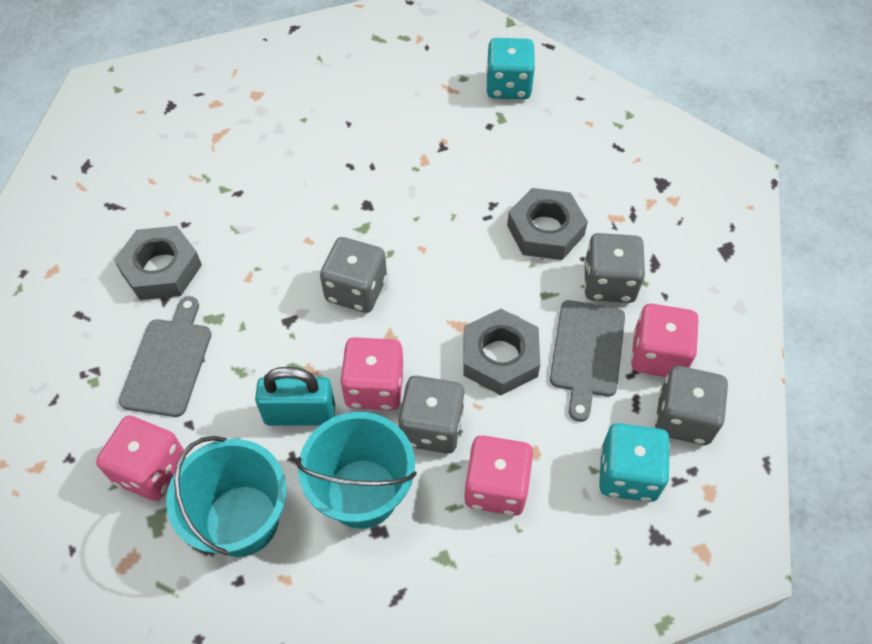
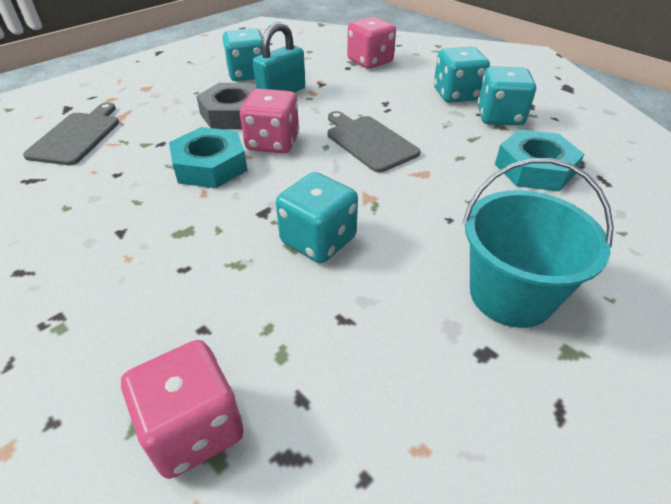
grey dice: [320,237,387,313] [398,376,465,454] [584,233,645,303] [655,366,728,445] = 4 -> none = 0
grey nut: [114,226,202,300] [463,309,540,395] [507,188,588,260] = 3 -> [196,83,258,129] = 1
pink dice: [96,415,185,501] [340,337,404,410] [464,435,533,516] [631,303,699,377] = 4 -> [121,340,244,479] [240,88,299,154] [347,17,396,69] = 3
turquoise bucket: [166,436,287,557] [296,412,417,529] = 2 -> [463,158,614,328] = 1
turquoise dice: [486,38,535,99] [599,423,670,502] = 2 -> [222,29,263,81] [276,172,358,263] [434,47,490,103] [478,66,536,126] = 4
turquoise nut: none = 0 -> [169,127,247,188] [495,129,584,191] = 2

